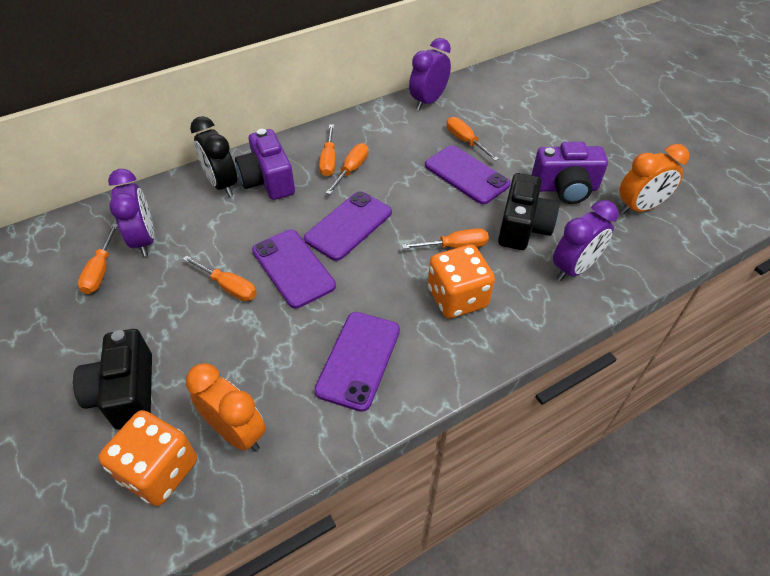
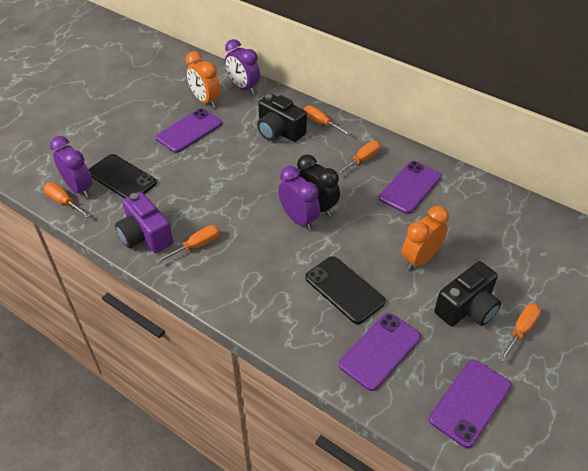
black phone: none = 0 -> [88,154,157,199] [305,256,386,324] = 2
orange dice: [98,410,197,506] [428,244,495,318] = 2 -> none = 0
orange screwdriver: [78,224,118,294] [183,255,257,301] [319,124,336,177] [326,143,369,195] [402,228,489,249] [447,117,499,161] = 6 -> [44,182,91,218] [155,225,220,264] [304,105,352,136] [337,141,381,175] [499,304,541,362] = 5
purple camera: [235,129,295,200] [532,142,608,204] = 2 -> [115,191,173,253] = 1

